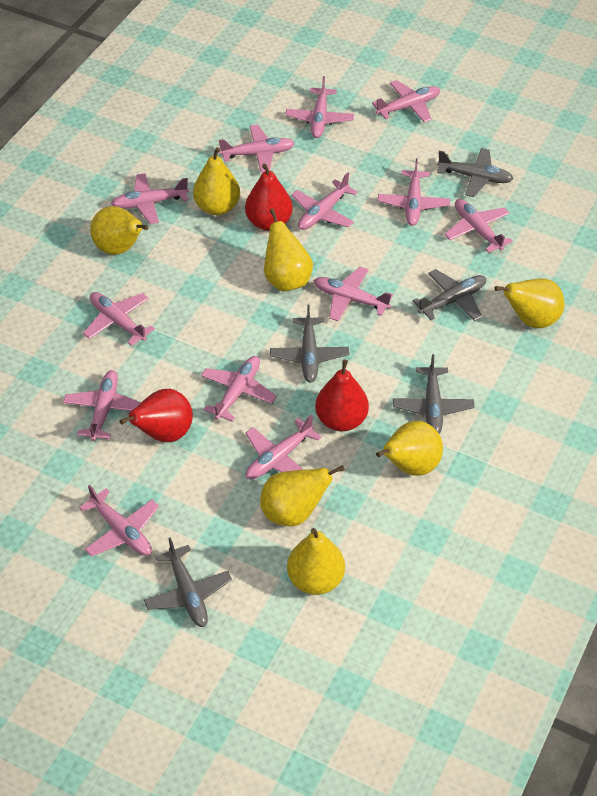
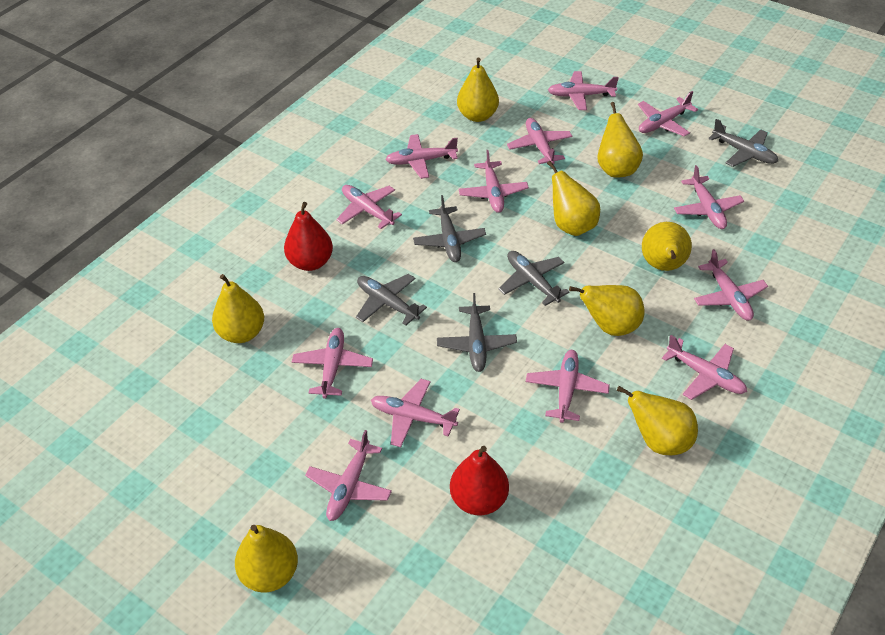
red pear: [119,389,193,442] [245,164,293,231] [315,359,369,431] = 3 -> [284,202,333,271] [450,446,509,515] = 2
yellow pear: [90,206,149,255] [193,147,240,215] [260,465,345,526] [264,208,313,292] [287,528,345,595] [376,421,443,476] [494,279,564,328] = 7 -> [212,274,264,343] [235,525,298,592] [457,58,499,122] [547,161,600,236] [569,285,645,336] [597,102,643,178] [617,386,698,455] [642,222,692,271] = 8

